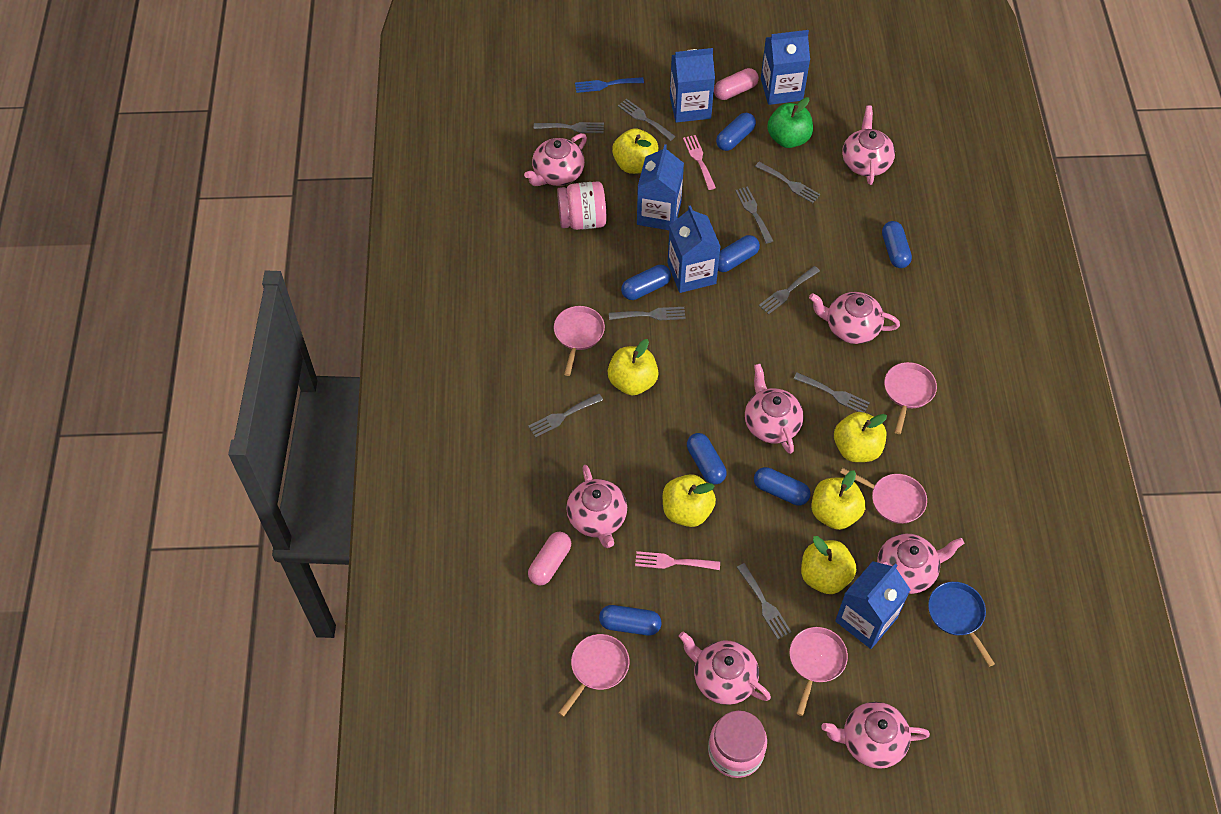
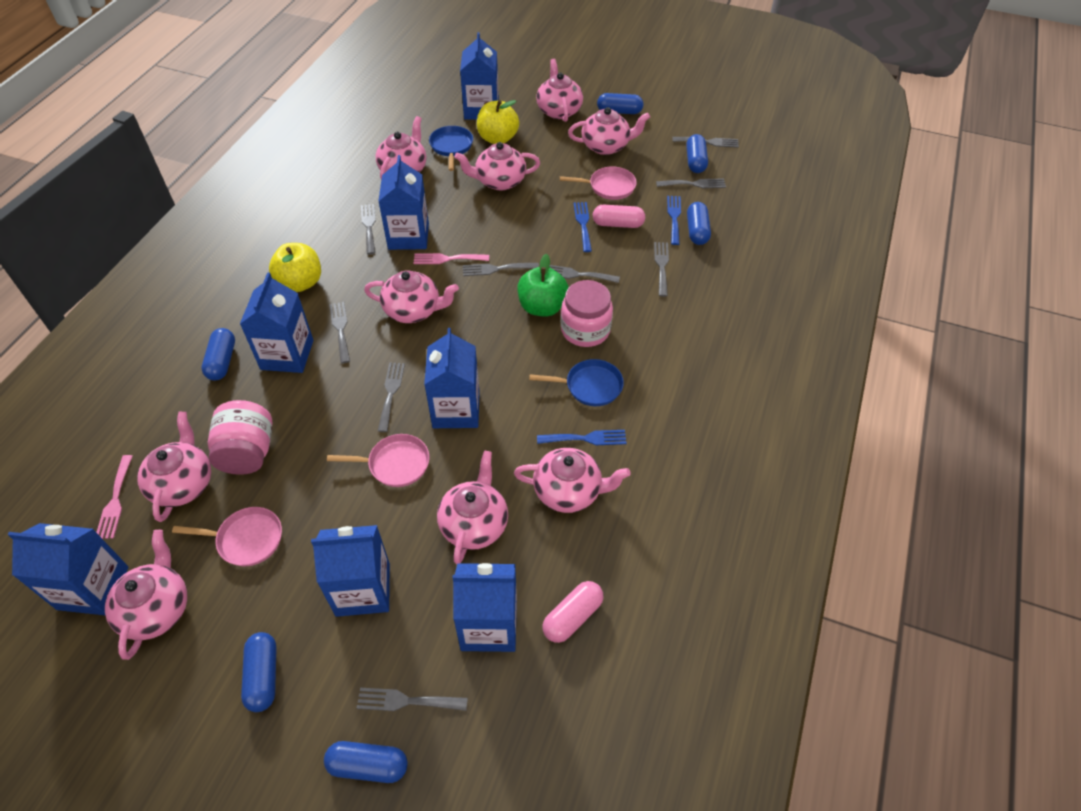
blue capsule: [599,605,661,635] [621,265,671,300] [687,433,727,485] [716,113,756,151] [718,235,760,272] [754,467,811,506] [882,221,912,268] = 7 -> [201,328,235,381] [241,632,277,712] [324,741,408,783] [597,93,643,114] [686,134,708,173] [687,202,711,245] = 6
blue carton: [637,144,684,230] [667,205,721,293] [670,48,715,123] [761,30,810,105] [835,561,910,649] = 5 -> [8,523,129,616] [240,272,313,373] [311,525,390,617] [378,155,429,250] [424,328,480,428] [453,563,517,652] [460,32,499,120] = 7
blue fork: [575,77,644,93] = 1 -> [537,430,627,445] [574,202,592,252] [667,196,681,245] = 3
blue pan: [928,582,995,667] = 1 -> [429,126,473,171] [529,359,624,406] = 2
pink pan: [554,306,605,376] [558,634,629,717] [789,627,848,716] [840,468,927,524] [884,362,937,434] = 5 -> [172,507,282,566] [327,434,430,487] [560,166,637,200] = 3
pink teapot: [524,133,587,186] [566,465,627,548] [679,632,771,705] [745,364,804,454] [809,292,900,344] [821,702,930,769] [842,106,895,185] [877,533,964,594] = 8 -> [105,530,187,660] [137,412,211,522] [364,270,459,323] [375,116,426,179] [437,451,508,564] [455,142,540,190] [514,448,631,513] [536,59,583,122] [568,107,650,155] = 9
yellow apple: [607,339,659,395] [612,128,658,174] [663,474,716,527] [801,536,856,594] [811,470,865,530] [834,412,887,462] = 6 -> [269,243,321,292] [477,100,519,144] = 2

